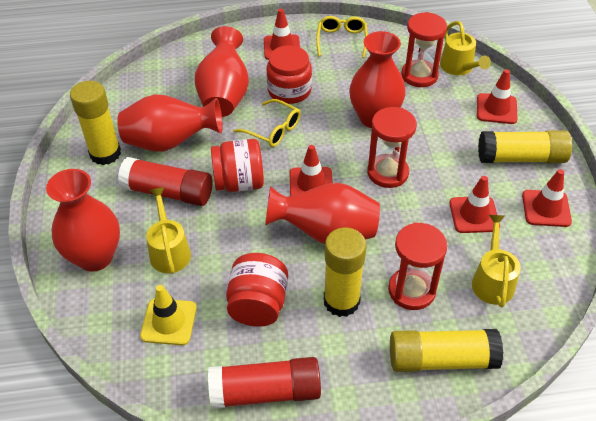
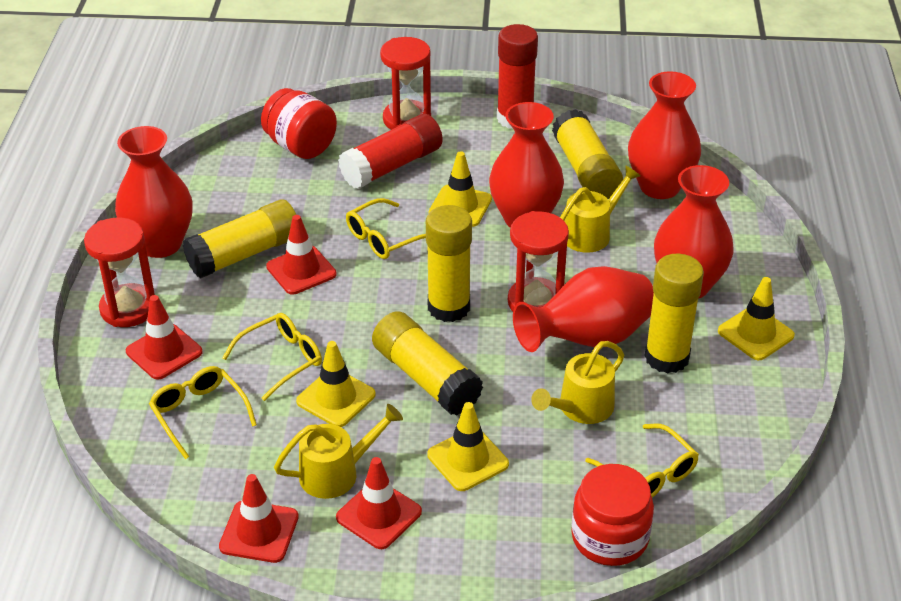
red jar: [211,139,264,192] [226,253,288,327] [266,45,312,104] = 3 -> [261,88,337,159] [571,464,654,566] = 2
red traffic cone: [264,9,300,60] [290,145,333,196] [449,176,500,233] [477,69,518,124] [522,169,572,227] = 5 -> [126,295,203,380] [219,474,299,563] [266,215,337,295] [336,457,422,549] = 4
yellow glasses: [233,99,301,147] [316,16,368,58] = 2 -> [149,366,257,459] [222,313,322,401] [346,198,426,259] [585,423,699,498] = 4
yellow glue stick: [70,81,121,165] [324,227,366,317] [390,329,503,372] [478,131,572,163] = 4 -> [183,199,296,278] [372,311,483,416] [426,205,472,322] [552,109,623,199] [644,254,704,374] = 5
yellow traffic cone: [140,285,197,345] = 1 -> [296,341,376,427] [427,402,509,491] [429,151,492,227] [718,277,795,360] = 4

